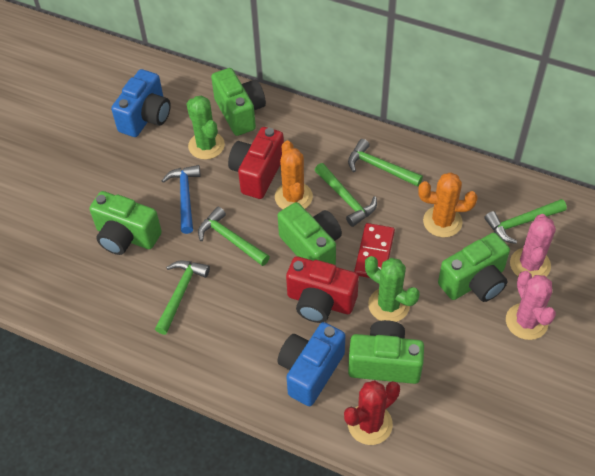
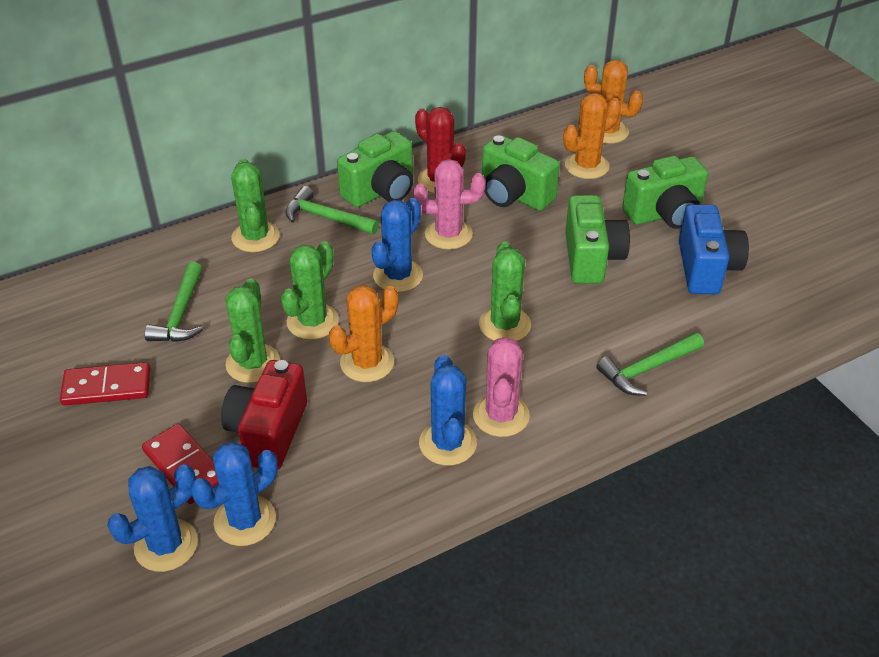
blue cactus: none = 0 -> [107,464,198,572] [191,441,278,546] [371,198,423,292] [419,355,477,466] = 4
blue camera: [111,69,171,137] [278,322,345,406] = 2 -> [679,204,749,294] = 1
blue hammer: [162,165,201,234] = 1 -> none = 0
green cactus: [186,96,225,160] [365,256,420,322] = 2 -> [226,278,280,383] [231,159,280,252] [281,241,339,340] [479,242,531,341] = 4
green camera: [89,191,162,255] [211,68,266,136] [278,202,342,265] [348,320,424,384] [438,233,510,302] = 5 -> [337,131,413,207] [482,135,560,211] [565,195,630,284] [622,156,708,229] = 4
green hammer: [155,260,210,335] [198,207,270,266] [315,163,377,227] [348,139,423,187] [484,199,567,244] = 5 -> [145,262,203,342] [285,186,379,234] [596,332,704,396] = 3
orange cactus: [275,140,313,209] [418,172,477,237] = 2 -> [329,285,398,382] [564,93,621,179] [584,60,643,144] = 3
red camera: [228,127,284,199] [286,256,359,323] = 2 -> [221,360,307,470] = 1
red domino: [354,223,395,278] = 1 -> [60,362,151,405] [142,424,219,504] = 2

